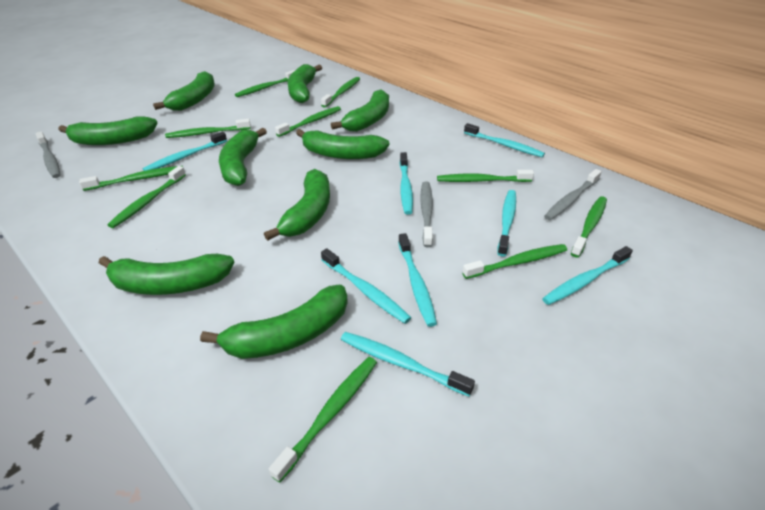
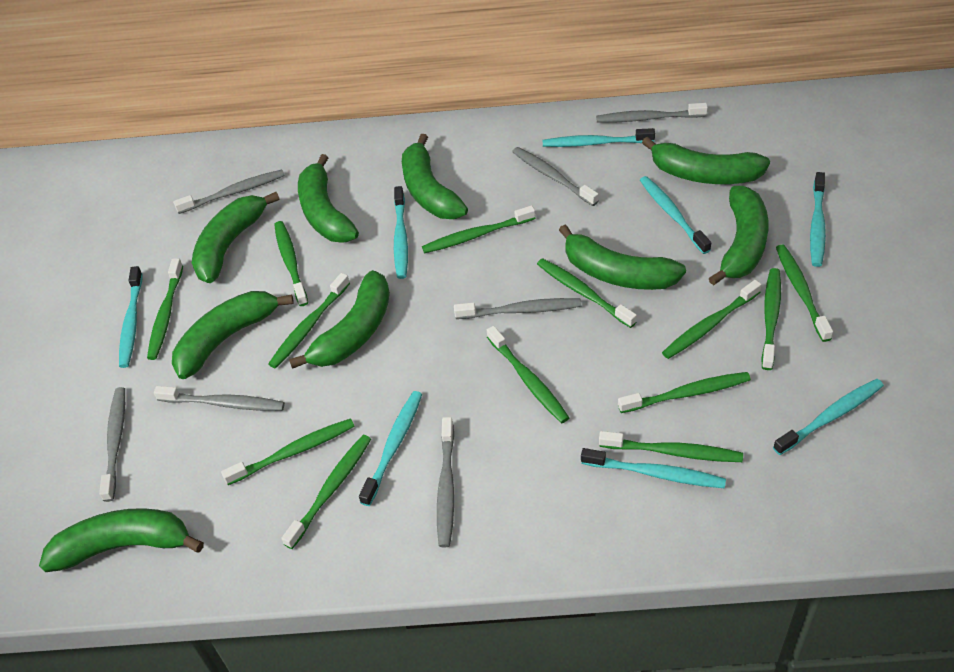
green toothbrush: [79,166,183,191] [107,166,186,228] [165,119,251,138] [235,70,295,97] [269,357,377,483] [275,106,341,137] [321,77,360,108] [437,170,534,182] [462,244,567,279] [571,196,607,257] = 10 -> [147,258,183,360] [221,418,355,485] [268,273,350,369] [274,221,308,306] [281,435,371,549] [422,205,535,253] [487,326,569,423] [537,258,637,328] [599,431,743,462] [618,372,751,413] [662,280,762,359] [762,268,781,370] [776,244,833,342] = 13
grey toothbrush: [35,131,60,178] [420,181,433,247] [544,169,602,220] = 3 -> [99,387,125,502] [154,386,285,411] [173,170,285,214] [437,417,454,548] [454,298,581,319] [512,147,598,206] [596,103,708,123] = 7

